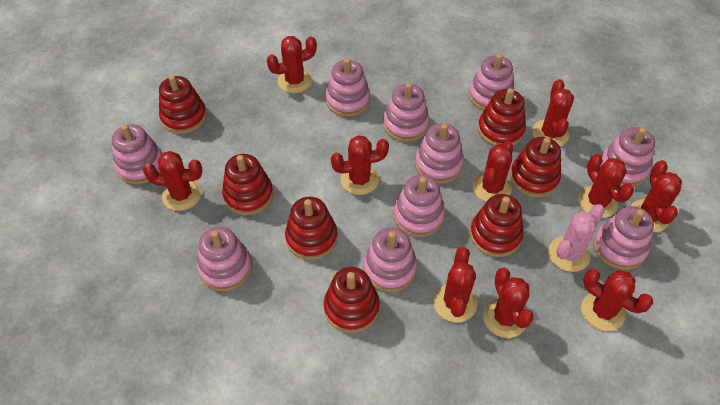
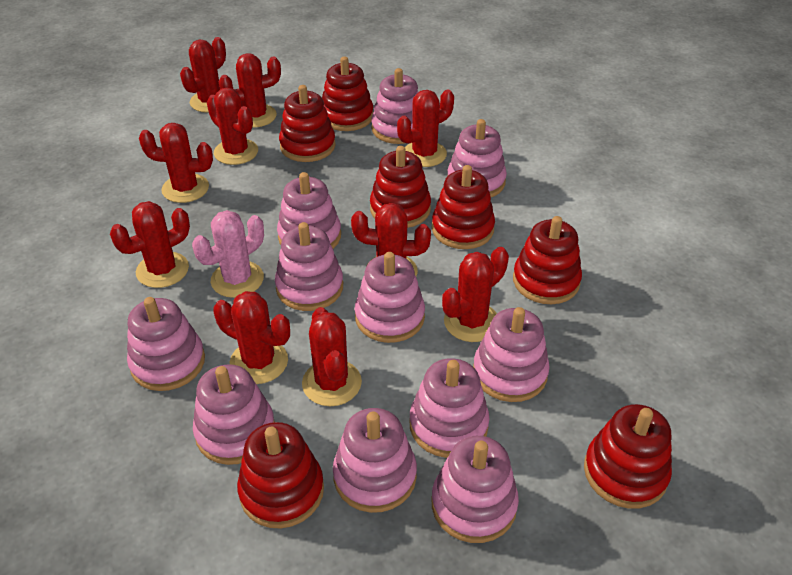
pink stacking toy: [112,124,162,184] [197,227,252,291] [325,58,370,117] [363,228,417,292] [383,83,429,142] [393,175,445,237] [415,123,464,183] [469,54,514,111] [593,206,654,270] [600,127,655,187] = 10 -> [127,297,205,391] [193,364,275,465] [275,222,343,311] [277,172,341,249] [333,408,417,513] [355,252,425,343] [371,68,419,144] [410,358,489,458] [432,436,519,543] [447,119,507,197] [473,307,550,402] = 11

